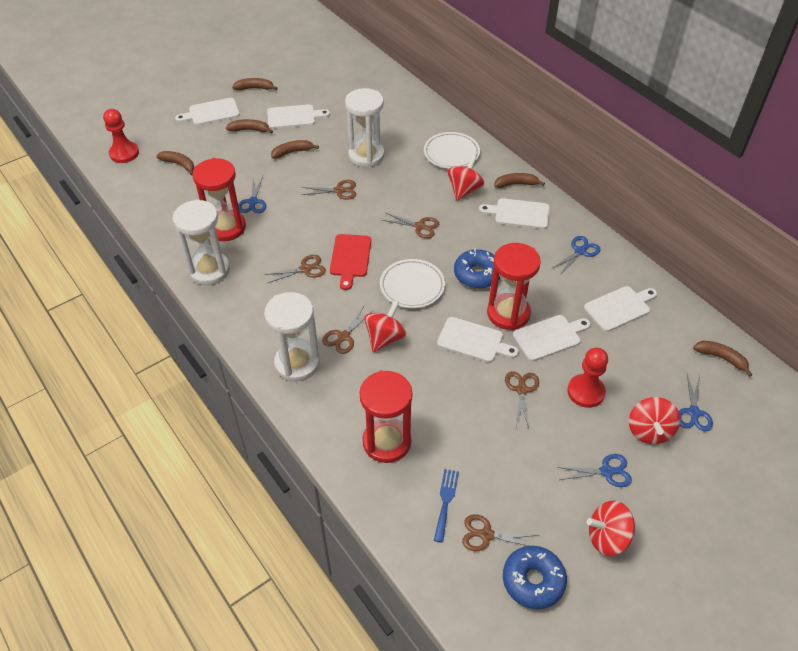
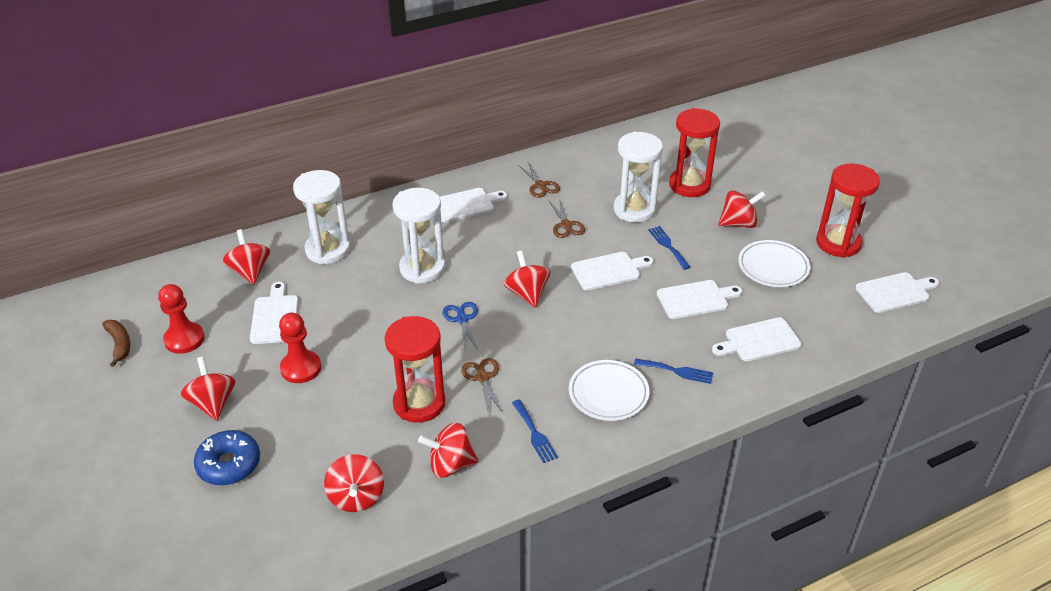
blue donut: [454,249,500,289] [503,546,567,609] = 2 -> [194,430,260,485] = 1
blue fork: [434,469,459,543] = 1 -> [512,399,558,463] [634,358,713,384] [648,226,690,270] = 3
blue scissors: [238,177,266,213] [553,236,600,275] [557,454,632,487] [679,374,713,432] = 4 -> [442,302,479,351] = 1
brown banana: [156,151,194,176] [226,119,273,134] [232,78,277,90] [271,140,319,159] [494,173,545,188] [693,341,752,377] = 6 -> [102,320,130,367] = 1
brown scissors: [264,255,326,283] [302,180,356,200] [322,306,374,354] [382,212,439,238] [462,514,538,551] [505,371,539,428] = 6 -> [461,358,502,415] [518,162,560,198] [548,198,585,238] = 3
red cutting board: [330,234,371,290] = 1 -> none = 0
red spinning top: [364,301,406,352] [448,155,484,201] [587,500,635,556] [629,397,680,444] = 4 -> [181,357,236,421] [222,229,270,285] [324,454,384,512] [418,423,479,478] [504,250,550,307] [718,190,766,228] = 6

